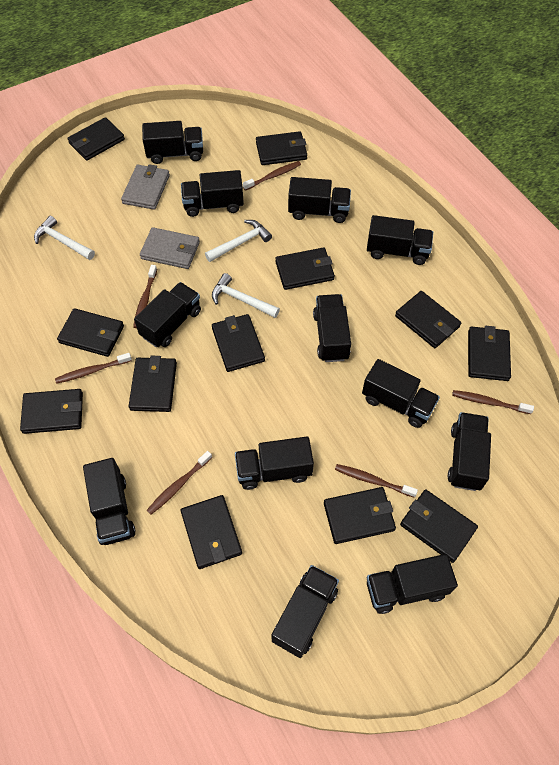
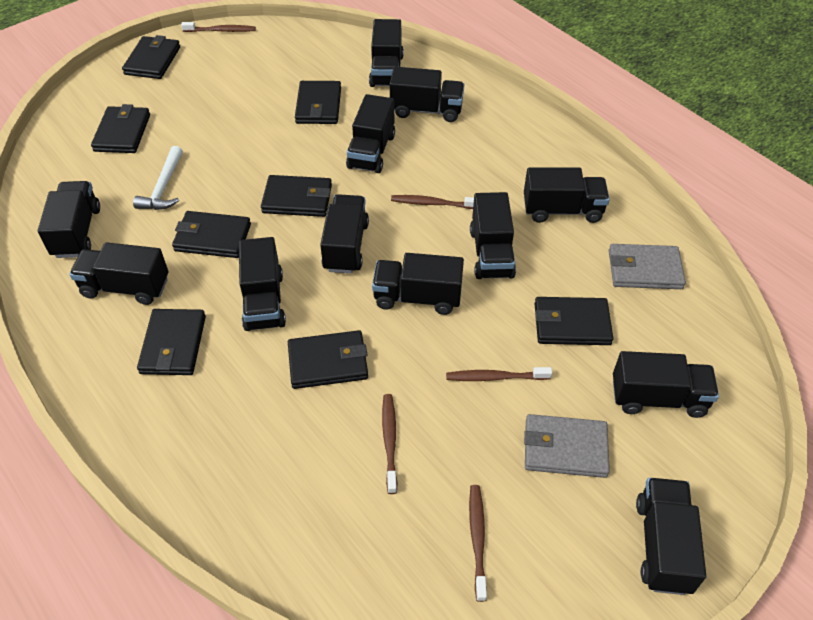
black wallet: [20,389,83,434] [57,308,124,357] [67,117,125,161] [129,356,177,412] [181,495,242,569] [212,314,265,372] [256,131,307,165] [275,247,335,290] [324,487,396,544] [395,291,461,348] [400,490,478,563] [468,326,511,381] = 12 -> [91,104,150,153] [122,35,180,79] [137,309,206,375] [172,211,251,258] [261,175,332,217] [288,330,368,389] [295,81,341,124] [535,297,613,345] = 8
brown toothbrush: [55,353,132,384] [133,265,157,328] [147,451,212,515] [243,161,301,191] [335,464,418,498] [452,390,534,414] = 6 -> [181,22,256,32] [382,394,397,494] [391,195,474,209] [446,367,552,381] [469,485,487,602] = 5
white hammer: [34,216,95,260] [205,220,272,262] [212,273,280,318] = 3 -> [133,146,183,210] = 1

